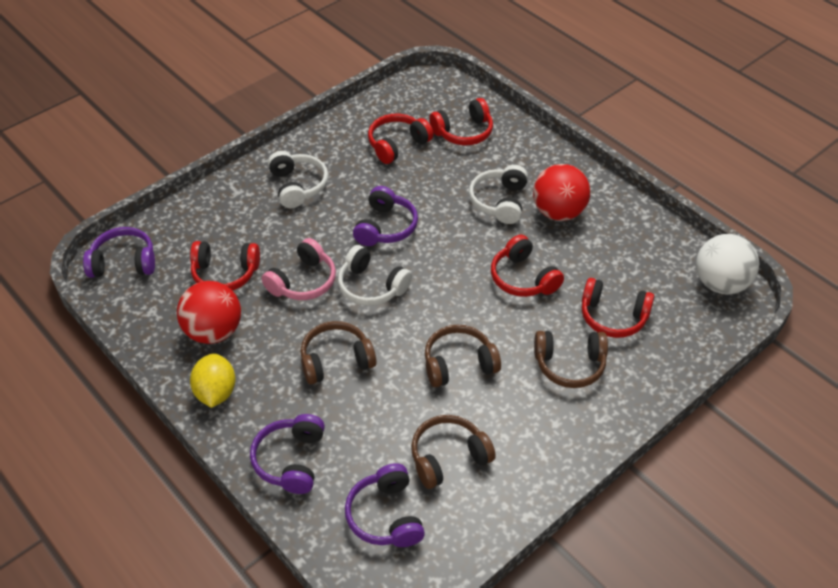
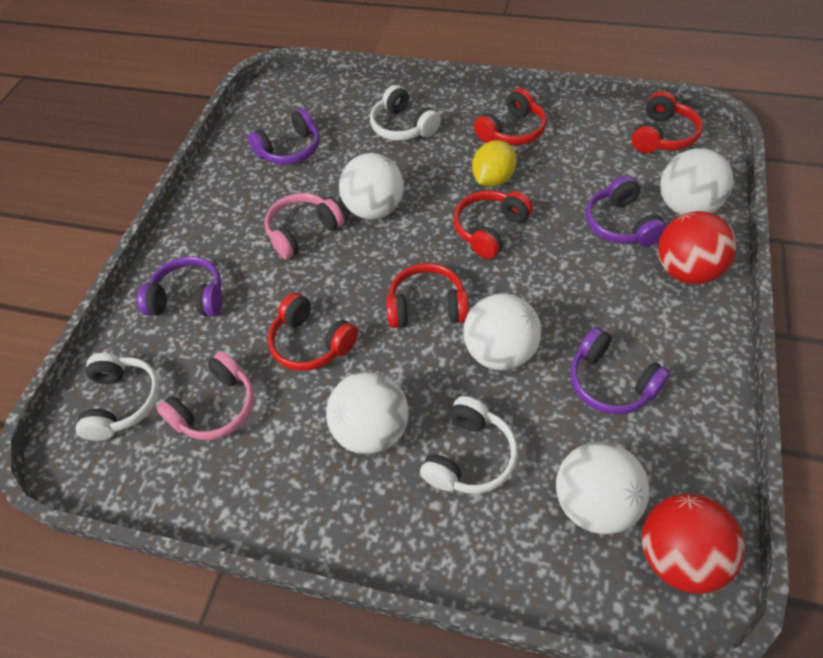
brown headphones: [301,321,376,385] [411,415,496,489] [425,325,501,387] [534,331,608,388] = 4 -> none = 0
pink headphones: [262,238,336,300] = 1 -> [157,351,254,440] [264,193,344,259] = 2
white ball: [696,234,759,294] = 1 -> [326,371,409,454] [339,153,404,219] [463,293,541,370] [556,442,650,534] [660,148,733,215] = 5

